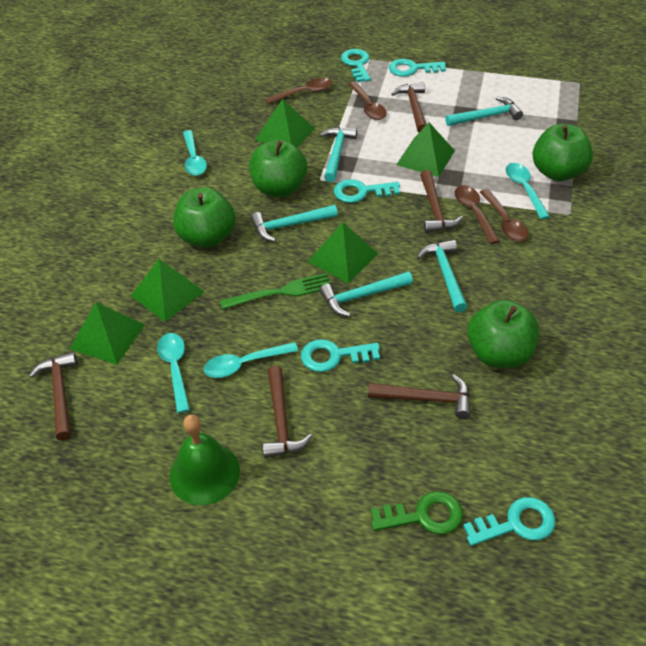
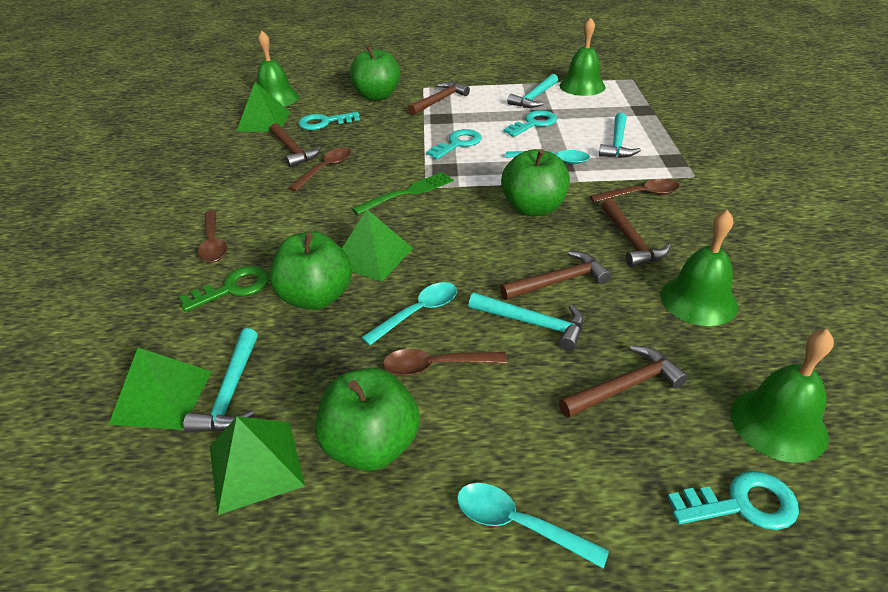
green bell: [170,415,240,505] = 1 -> [257,31,299,107] [560,17,605,96] [660,209,738,326] [730,329,834,463] = 4
green pyramid: [70,302,145,365] [131,259,205,322] [255,99,315,148] [308,222,378,283] [396,122,455,177] = 5 -> [109,348,212,430] [210,416,305,515] [237,82,290,132] [342,210,413,282] = 4
turquoise hammer: [251,205,338,242] [319,271,413,317] [320,127,357,182] [417,239,467,312] [445,97,523,126] = 5 -> [184,328,258,433] [469,293,584,351] [507,74,558,108] [599,113,641,158] = 4
turquoise key: [301,339,380,372] [334,179,400,203] [341,49,371,82] [389,59,446,77] [463,497,555,546] = 5 -> [298,112,360,130] [426,129,482,159] [503,110,557,137] [668,471,799,530] = 4
turquoise spoon: [157,333,190,413] [183,130,207,176] [204,342,298,378] [506,163,550,219] = 4 -> [361,282,457,346] [457,483,609,568] [505,150,590,164] = 3

